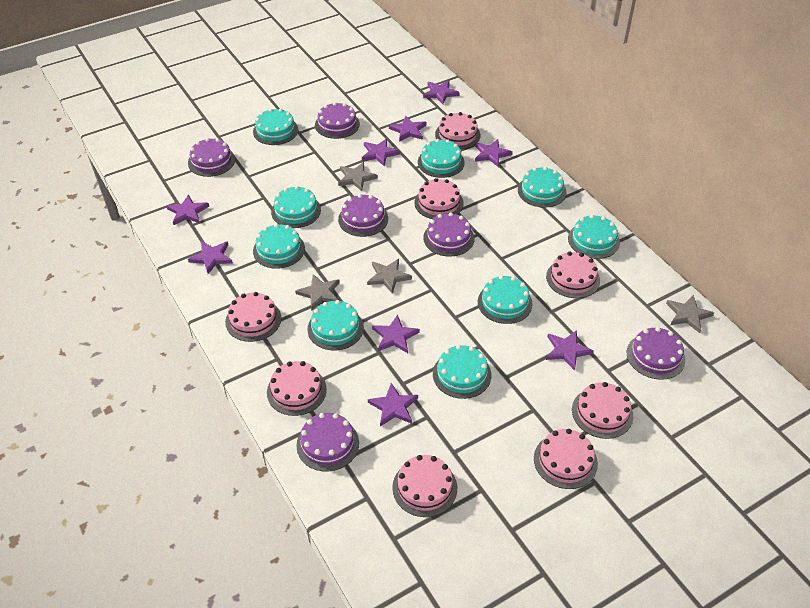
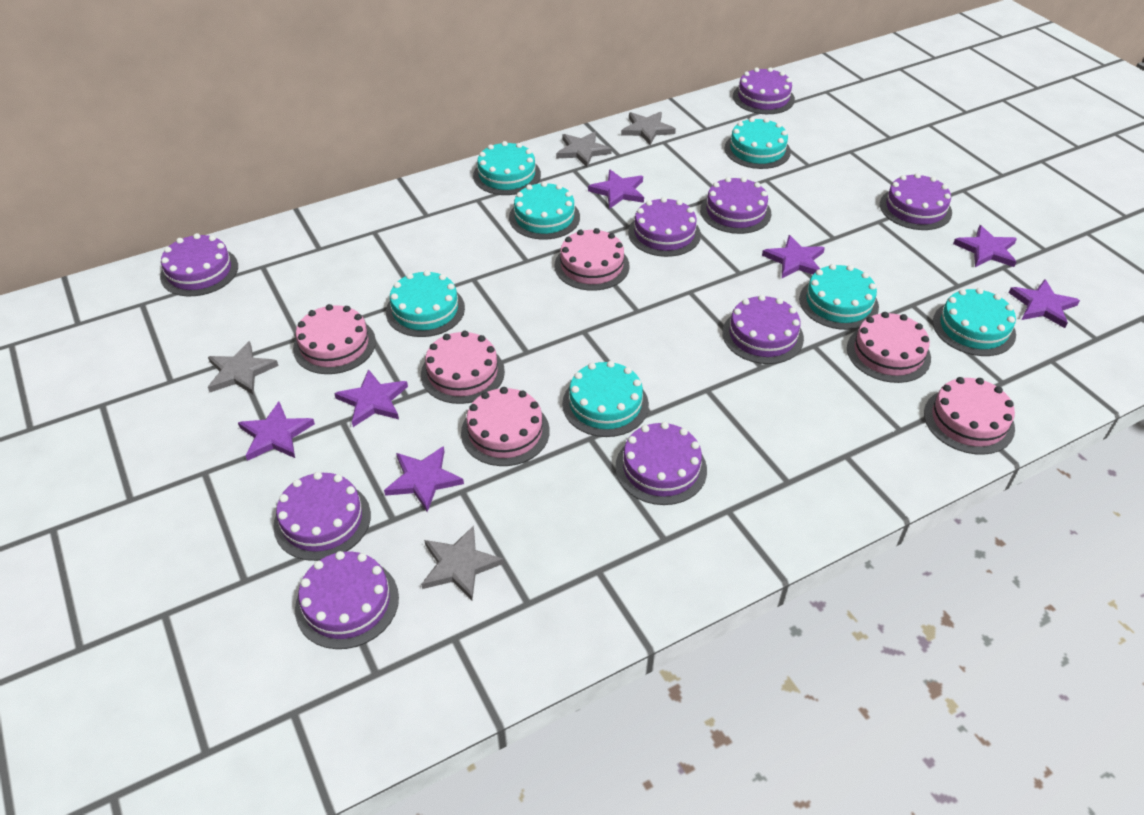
pink cake: [225,292,282,342] [267,361,327,416] [392,455,457,517] [414,178,464,219] [435,112,480,149] [534,429,598,489] [546,252,600,298] [572,382,633,439] = 8 -> [293,304,376,374] [421,331,505,404] [461,387,550,466] [555,228,630,291] [847,312,931,383] [924,377,1015,455] = 6
purple cake: [188,138,235,177] [296,413,359,471] [315,102,360,139] [338,194,388,237] [423,212,474,257] [627,327,685,380] = 6 -> [160,233,238,296] [273,472,371,561] [295,551,399,649] [615,422,707,505] [628,197,701,257] [700,177,771,234] [722,295,804,364] [733,67,795,114] [880,173,952,230] = 9
purple star: [167,194,209,225] [188,241,233,274] [362,138,400,166] [368,383,418,427] [372,315,420,353] [389,116,426,142] [423,81,460,104] [475,139,513,167] [546,330,594,371] = 9 -> [238,402,315,461] [334,369,408,427] [384,446,464,512] [588,169,644,209] [762,235,825,278] [953,225,1017,267] [1009,279,1080,328] = 7
turquoise cake: [253,108,298,145] [253,224,305,269] [271,186,321,228] [307,300,364,350] [418,139,465,178] [433,345,491,399] [478,275,533,324] [518,167,566,208] [568,215,620,259] = 9 -> [386,270,465,337] [473,141,541,195] [509,181,580,239] [562,361,649,437] [725,117,791,169] [799,264,879,330] [933,288,1016,356] = 7

